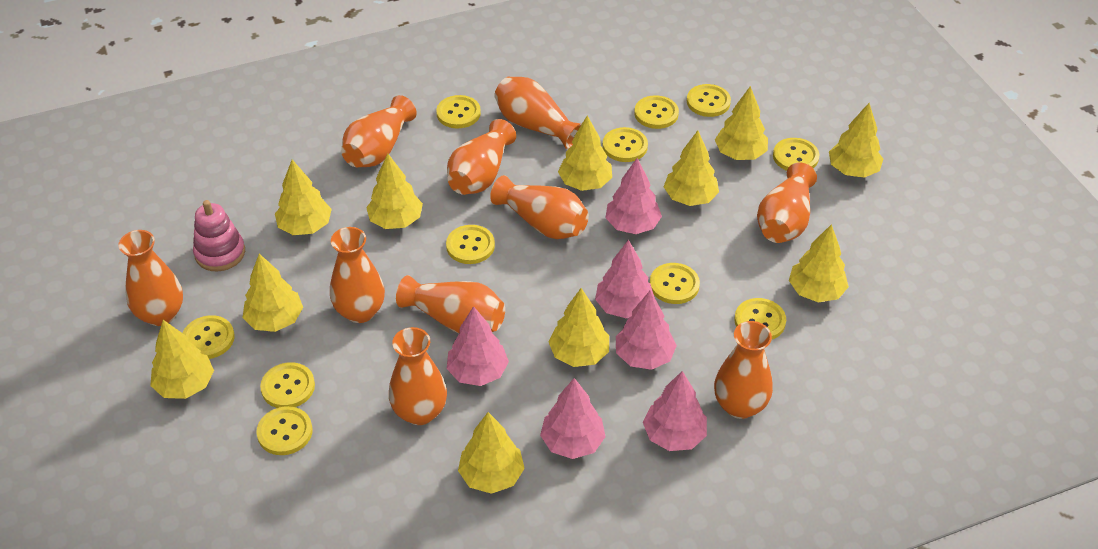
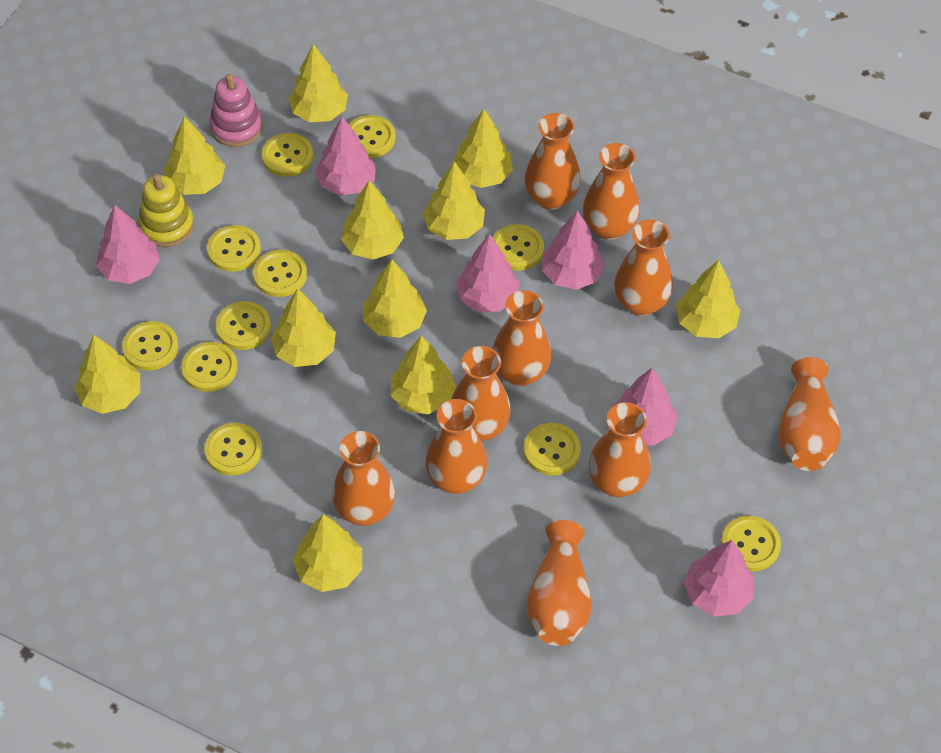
yellow stacking toy: none = 0 -> [138,174,194,247] = 1

